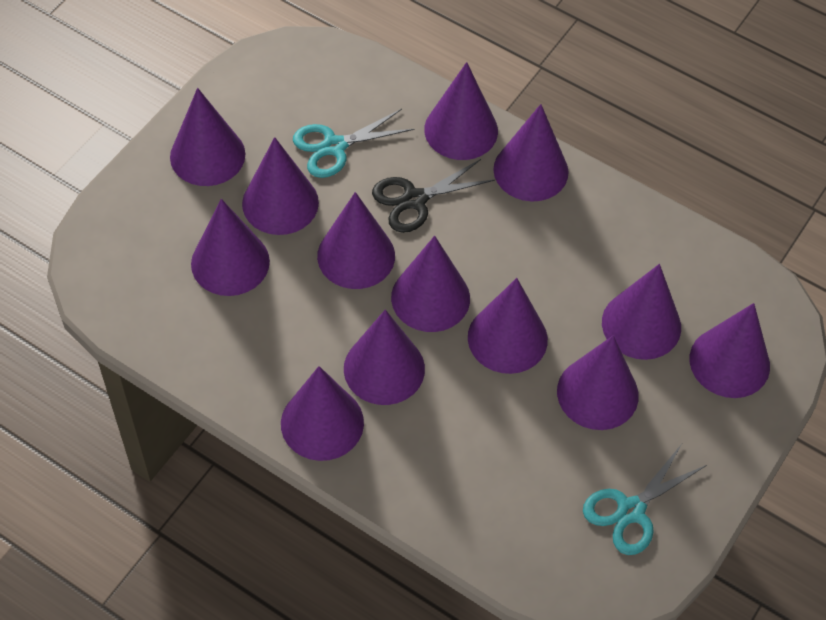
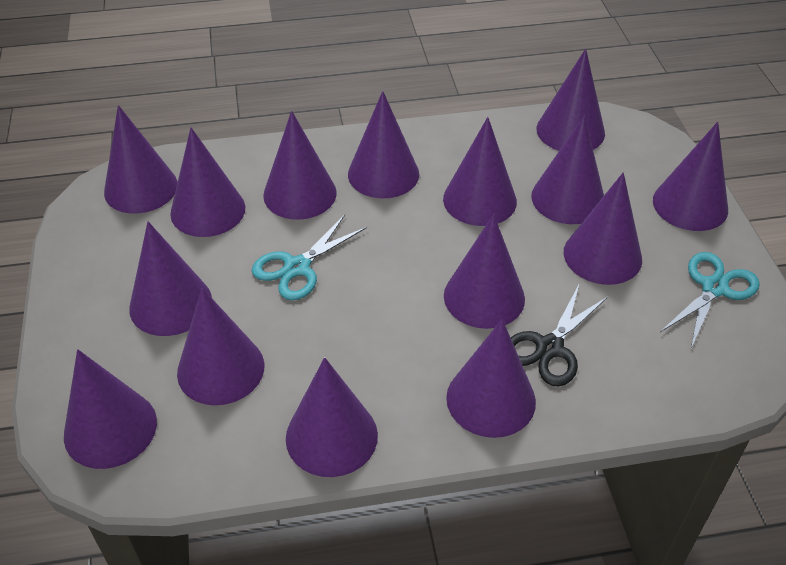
purple cone: [170,88,245,186] [191,199,270,296] [242,137,319,235] [281,366,364,461] [317,192,395,289] [344,310,425,405] [391,236,470,332] [424,62,498,160] [468,278,548,374] [493,104,568,202] [557,335,639,430] [602,264,681,360] [690,303,770,398] = 13 -> [64,349,157,469] [104,105,178,214] [129,221,212,336] [170,128,245,237] [177,288,264,405] [263,111,337,219] [286,357,378,477] [348,91,419,198] [443,117,517,226] [444,214,525,329] [446,319,536,438] [531,115,604,224] [537,49,605,151] [564,172,642,285] [653,122,728,231] = 15

